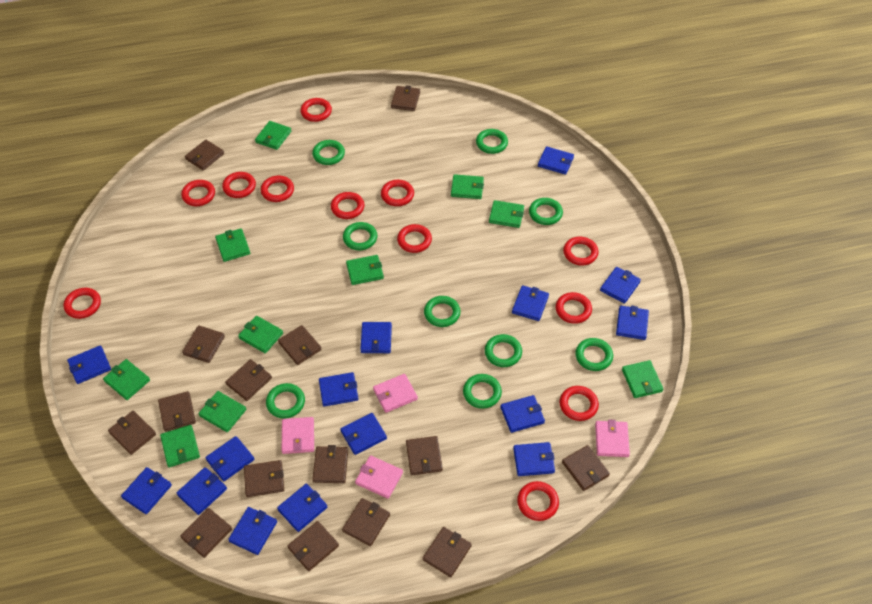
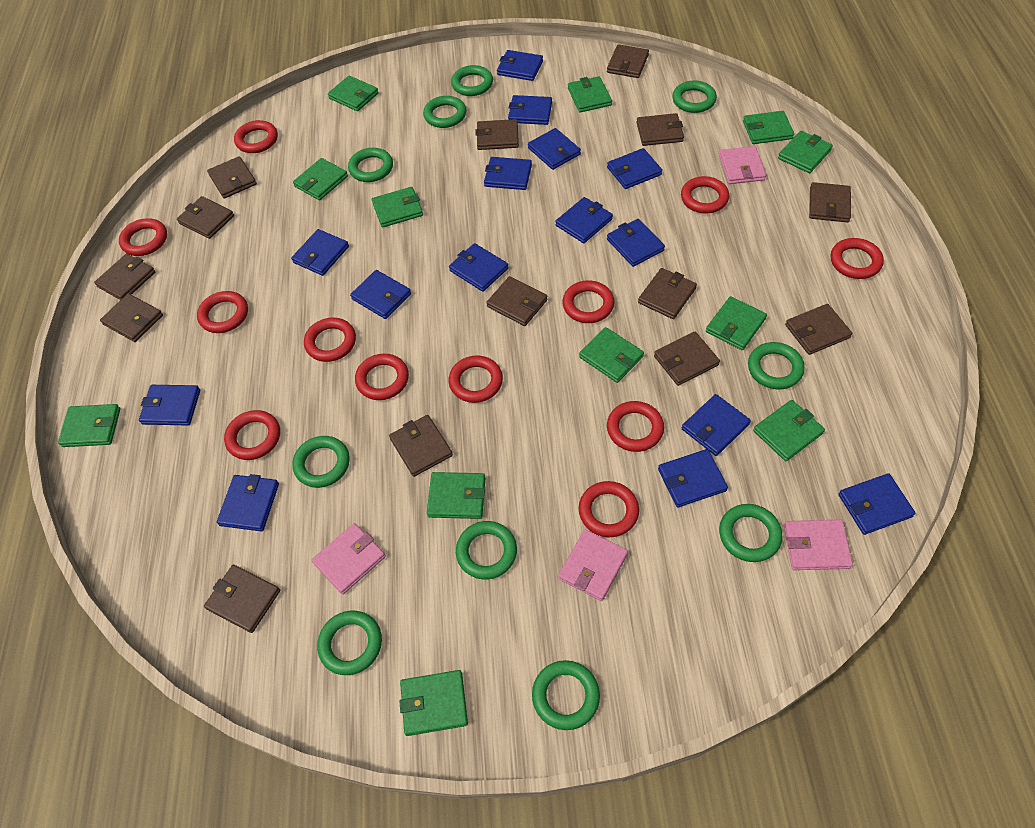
brown wallet: [108,411,156,455] [158,391,196,432] [180,508,232,558] [182,325,225,363] [185,140,224,170] [225,359,272,401] [244,460,284,497] [278,325,322,365] [288,521,339,571] [312,445,348,483] [342,498,390,546] [391,85,420,111] [406,436,443,475] [423,527,472,577] [562,445,610,491] = 15 -> [94,254,155,300] [100,293,163,342] [177,196,234,239] [204,565,280,633] [207,156,257,199] [389,415,453,477] [476,119,519,150] [486,276,548,326] [607,44,649,78] [636,113,684,146] [638,268,697,319] [654,332,720,386] [785,304,852,355] [809,182,851,223] = 14
green ring: [266,383,305,419] [312,140,345,165] [343,222,377,250] [424,296,461,327] [463,374,502,409] [476,129,508,154] [485,334,522,367] [529,198,563,225] [575,338,613,371] = 9 -> [292,436,350,488] [317,610,382,675] [348,148,393,182] [423,96,466,128] [451,65,493,96] [456,521,517,579] [532,660,600,730] [672,80,717,113] [719,504,782,562] [748,342,805,389] = 10
green wallet: [103,359,150,400] [160,425,200,467] [199,391,246,432] [215,228,250,262] [238,316,283,353] [255,121,292,150] [346,255,384,285] [451,174,484,199] [489,200,524,228] [622,360,663,398] = 10 -> [58,404,120,447] [293,158,348,200] [328,76,379,111] [372,187,423,227] [399,670,468,736] [427,472,485,519] [568,76,612,113] [579,327,644,383] [706,296,767,350] [743,111,794,144] [753,400,825,461] [778,131,833,173] = 12

